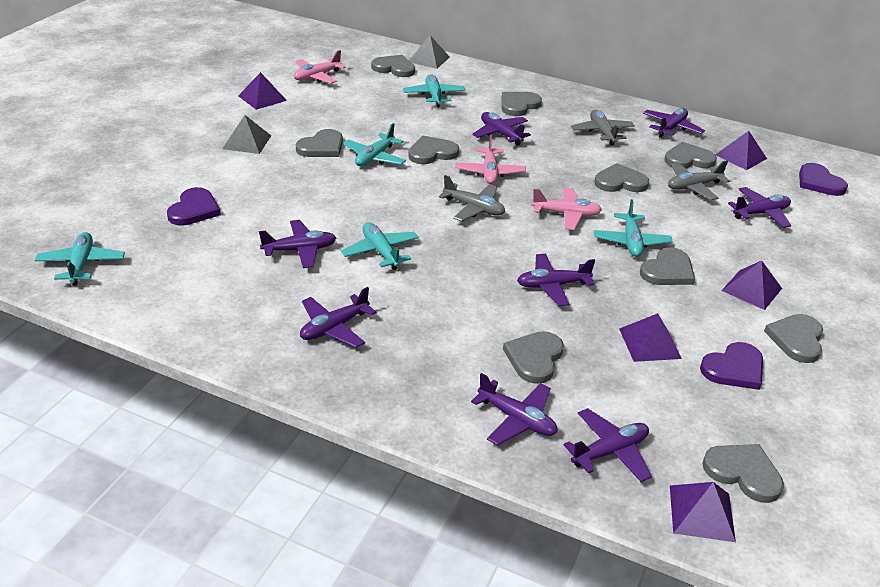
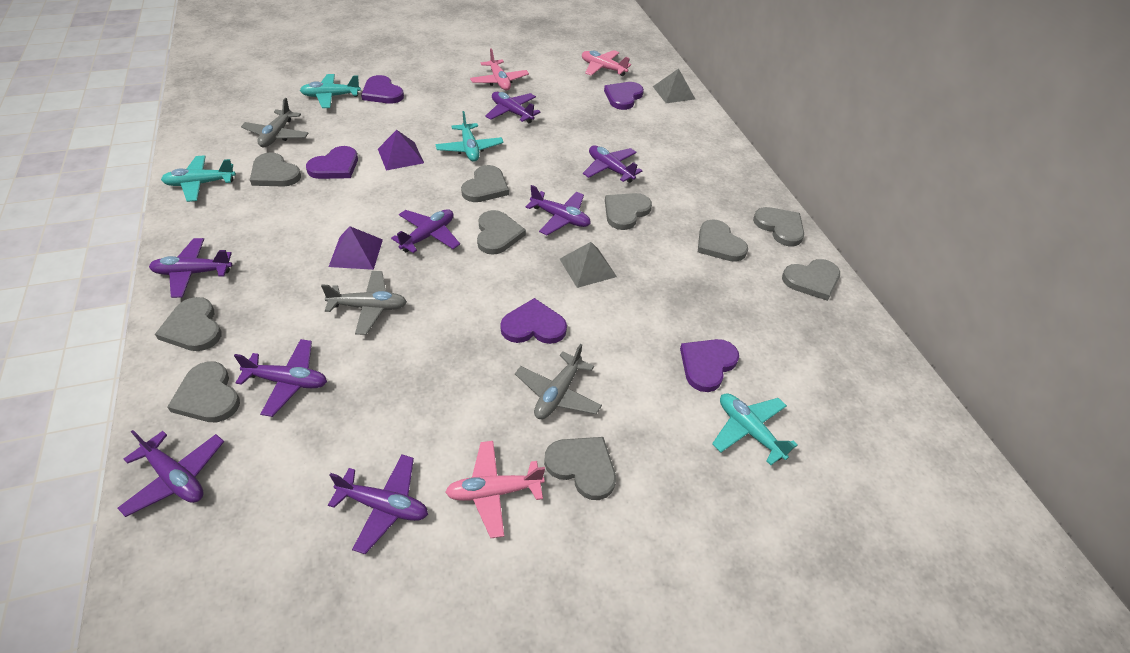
purple heart: [167,187,221,226] [700,342,763,390] [799,163,848,196] = 3 -> [306,146,358,179] [361,75,404,104] [500,298,567,344] [604,82,644,110] [680,339,739,392] = 5
purple pyramid: [238,72,287,110] [619,313,682,362] [670,482,736,542] [716,131,767,170] [721,261,782,310] = 5 -> [329,226,383,270] [378,130,424,171] = 2
turquoise plane: [35,232,125,286] [341,223,419,270] [343,123,406,166] [403,74,465,108] [594,199,673,257] = 5 -> [161,155,236,202] [300,74,361,108] [435,111,504,162] [712,393,798,465] = 4

